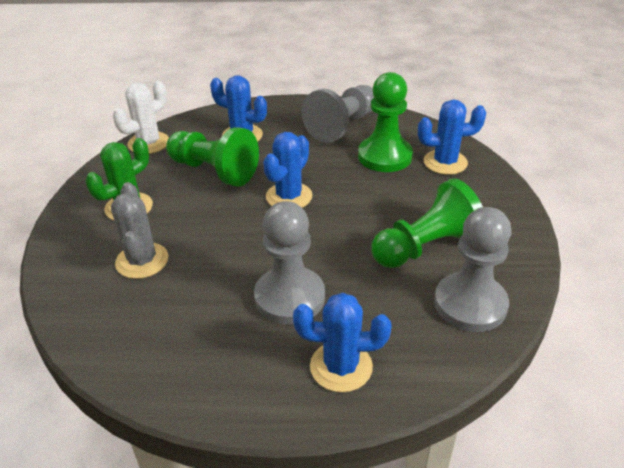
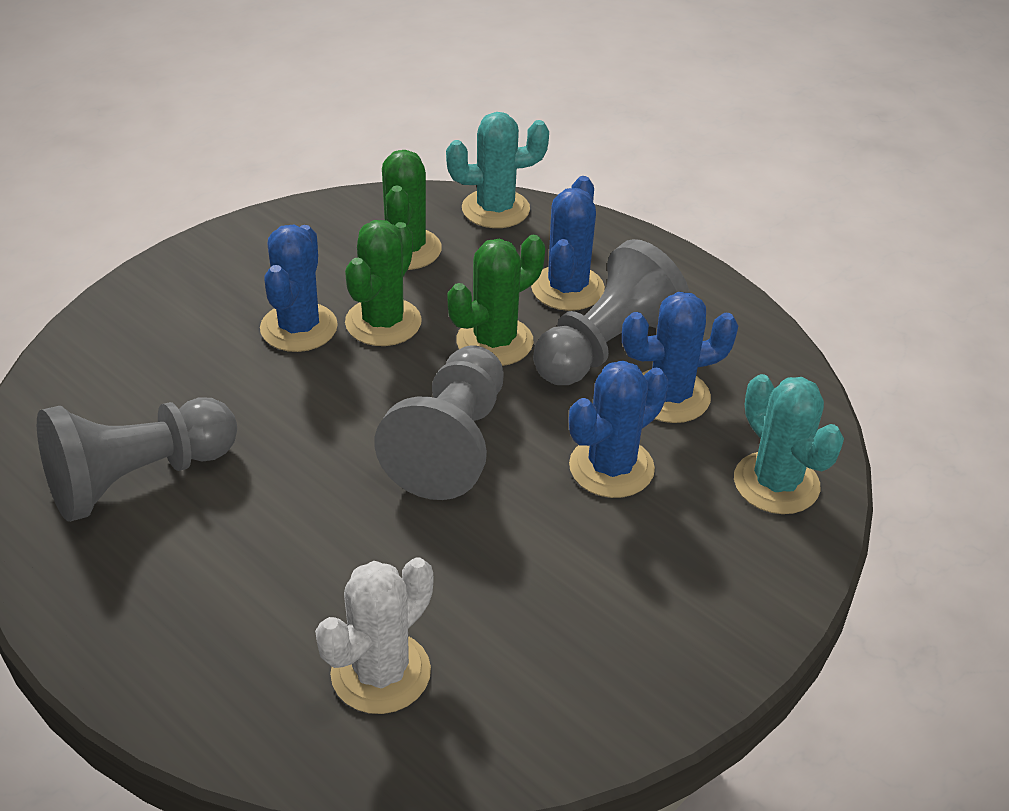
green cactus: [86,138,153,220] = 1 -> [345,220,422,346] [382,150,442,270] [448,235,545,366] = 3
green pawn: [166,127,259,187] [358,72,413,172] [371,178,483,268] = 3 -> none = 0
grey cactus: [111,182,168,279] = 1 -> none = 0
turquoise cactus: none = 0 -> [446,112,549,228] [734,374,844,514] = 2

